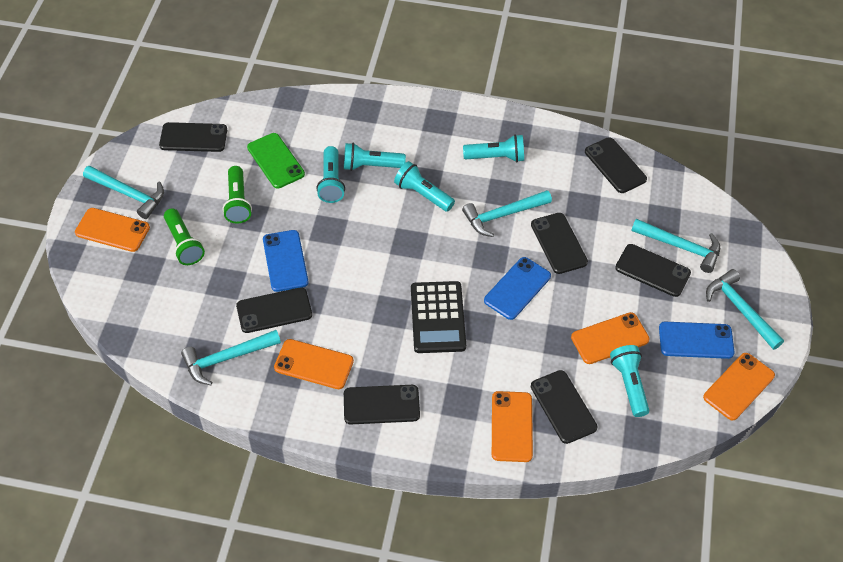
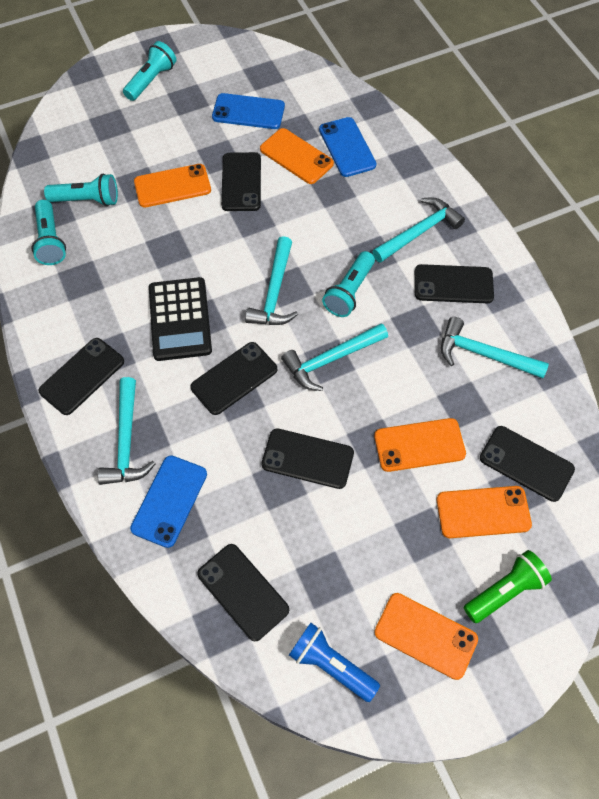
blue flashlight: none = 0 -> [289,623,380,702] = 1
green flashlight: [164,208,205,265] [223,166,252,224] = 2 -> [464,550,552,623] = 1
green phone: [247,133,305,189] = 1 -> none = 0
turquoise flashlight: [316,146,345,203] [344,143,406,171] [394,161,455,212] [463,134,524,162] [610,345,649,417] = 5 -> [32,200,66,265] [44,174,118,206] [123,41,176,101] [322,251,375,317] = 4

